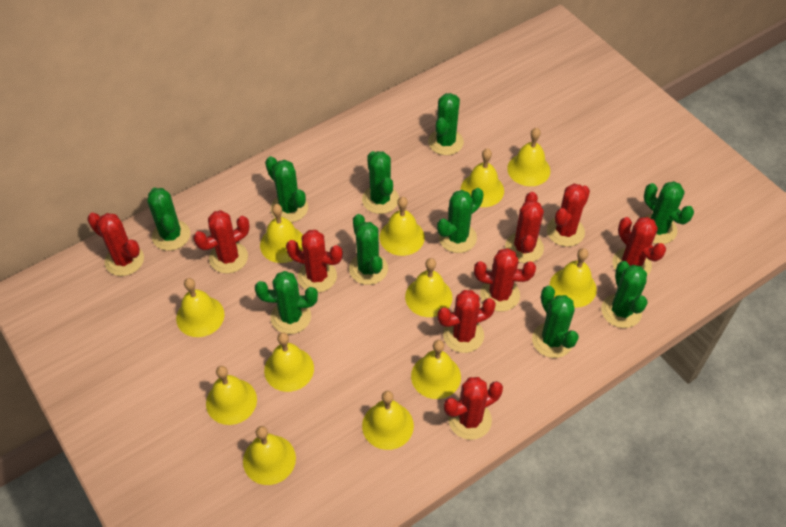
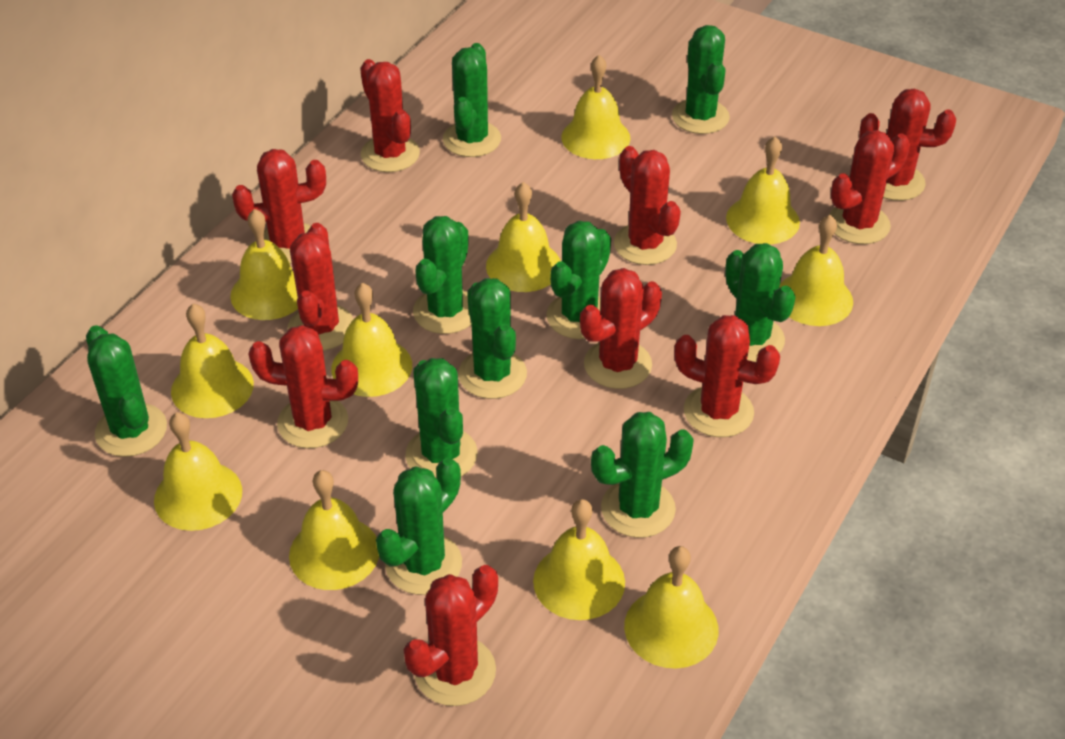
red cactus: [87,213,144,276] [193,210,249,274] [286,230,343,293] [437,290,496,353] [444,377,503,440] [474,248,536,311] [505,192,544,263] [547,184,590,247] [612,217,666,275] = 9 -> [232,149,326,264] [248,325,358,448] [288,223,353,350] [360,59,420,172] [404,565,498,706] [580,268,662,389] [614,146,681,265] [674,315,780,437] [829,130,910,244] [859,89,956,201] = 10
yellow bell: [176,278,225,337] [206,366,257,425] [243,426,296,485] [260,204,303,263] [264,332,314,392] [362,391,414,450] [380,197,425,256] [405,258,452,317] [411,340,461,399] [461,148,504,207] [507,128,550,186] [550,248,597,308] = 12 -> [154,412,242,531] [171,303,254,418] [230,209,298,320] [289,470,379,590] [331,283,412,397] [486,182,560,292] [533,499,625,620] [561,55,631,159] [624,546,718,669] [726,136,800,244] [779,215,853,326] = 11

